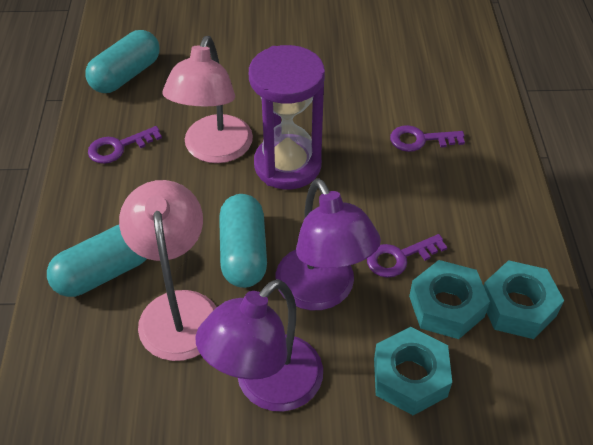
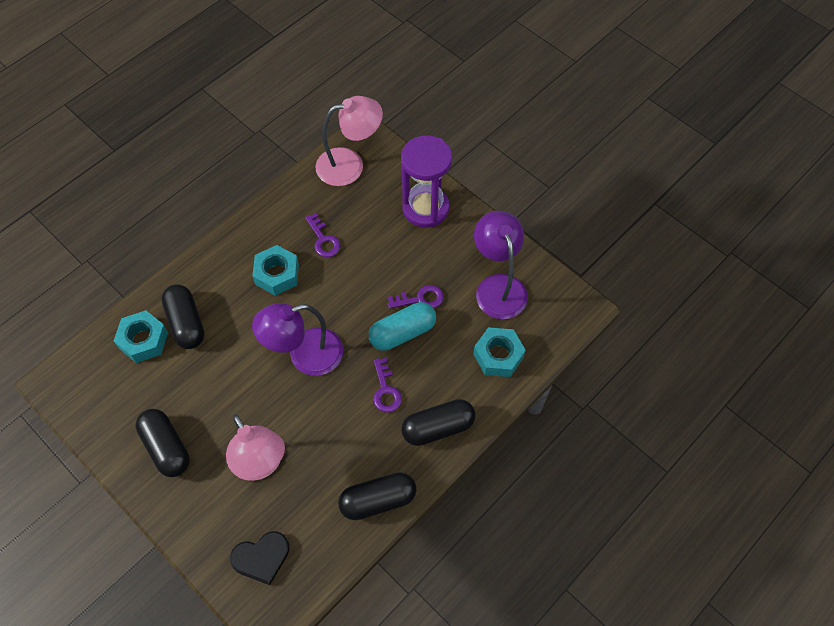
black capsule: none = 0 -> [136,409,190,477] [161,284,205,349] [338,472,417,520] [401,399,476,446] = 4
black heart: none = 0 -> [230,531,290,585] = 1
turquoise capsule: [47,225,146,297] [85,30,160,93] [219,194,267,288] = 3 -> [369,302,436,351] = 1

